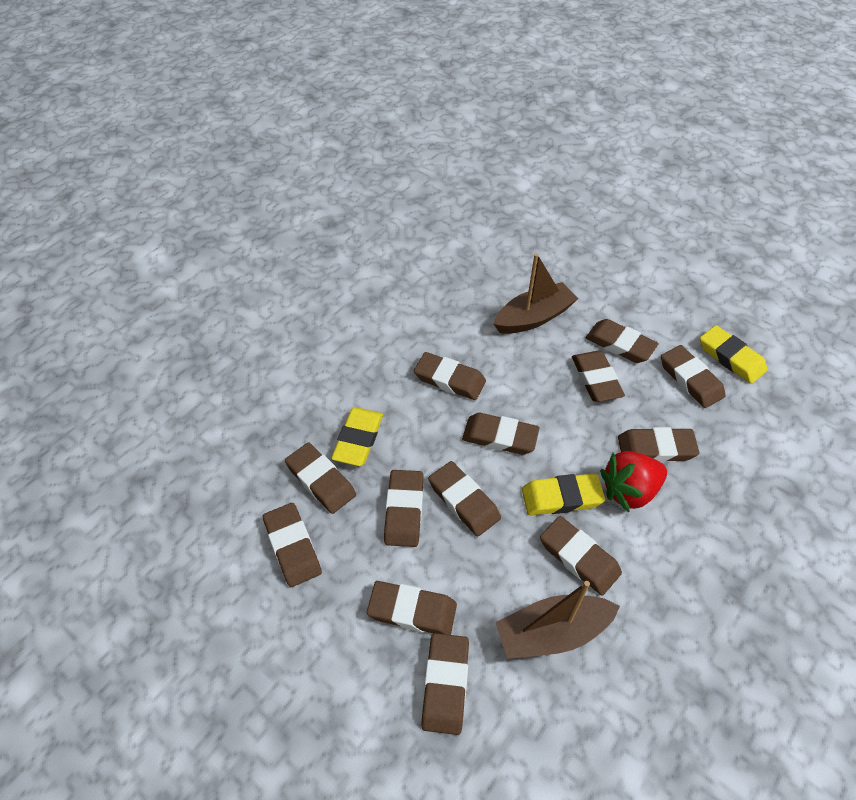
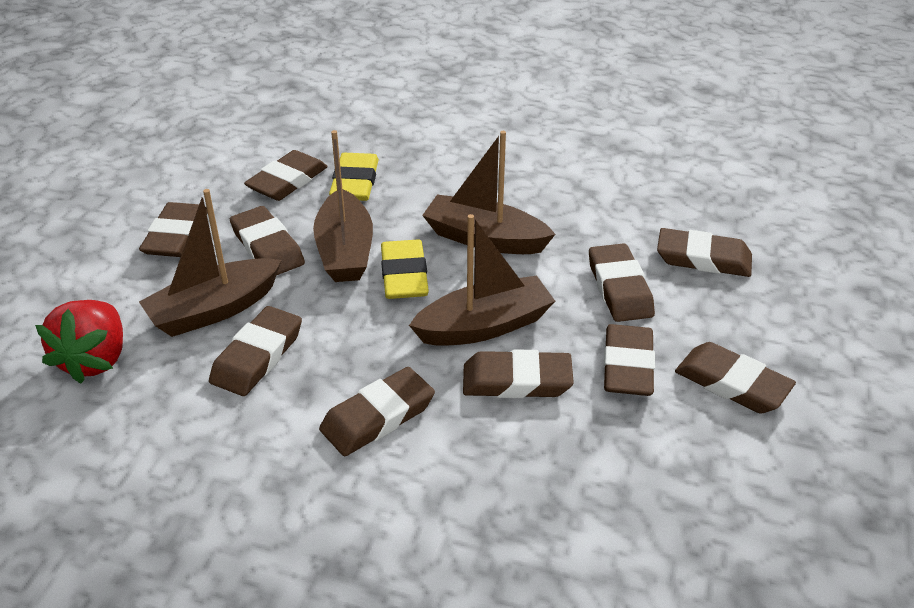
brown boat: [494,253,578,334] [495,581,620,659] = 2 -> [139,189,282,337] [313,130,373,282] [409,214,555,346] [422,131,555,254] = 4
brown eraser: [263,503,322,587] [285,442,356,514] [367,581,457,635] [384,470,423,547] [414,352,486,400] [421,633,469,735] [428,461,501,536] [462,413,539,455] [540,516,622,596] [572,351,625,402] [586,319,659,363] [618,427,700,462] [661,345,726,408] = 13 -> [139,202,208,257] [209,306,302,396] [230,206,305,275] [244,150,328,201] [319,367,435,456] [463,349,574,398] [589,243,655,322] [604,324,655,396] [657,228,752,277] [675,342,796,413] = 10
yellow eraser: [331,407,383,466] [522,473,605,516] [700,325,767,384] = 3 -> [329,153,379,201] [381,239,429,299] = 2

